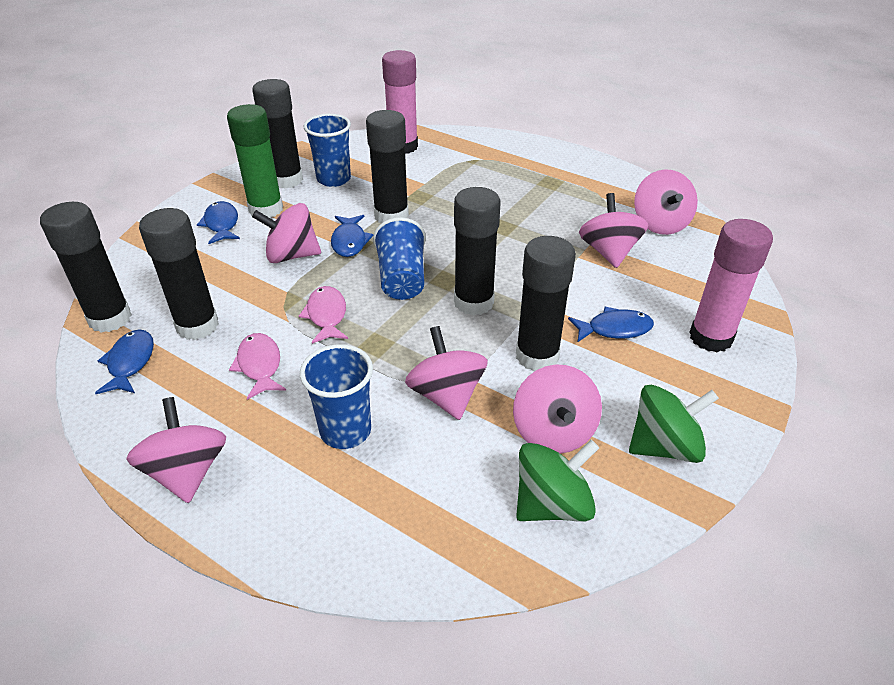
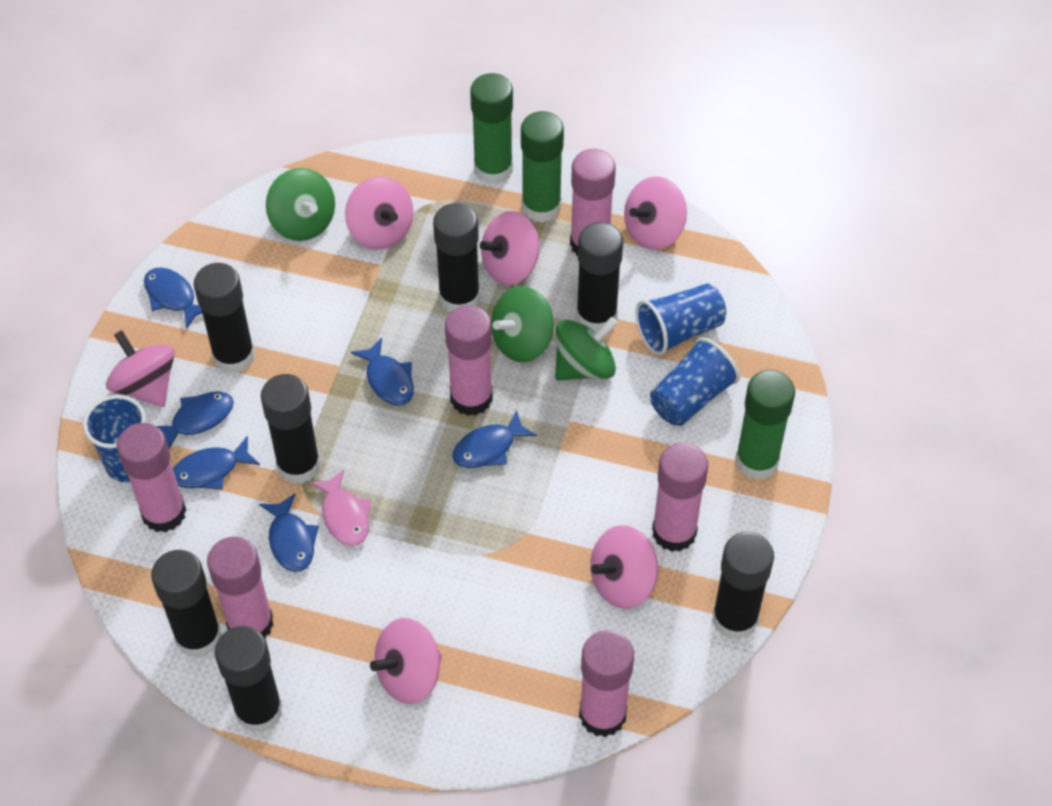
black glue stick: [40,202,132,333] [139,208,219,340] [252,79,303,189] [366,110,409,223] [454,187,501,316] [516,236,576,371] = 6 -> [151,550,222,658] [194,263,255,373] [215,626,283,733] [261,374,320,484] [433,203,480,312] [576,222,623,332] [712,532,774,640] = 7
blue fish: [95,329,154,394] [197,201,240,244] [331,215,373,257] [568,307,654,343] = 4 -> [144,268,202,329] [156,391,234,449] [173,436,260,489] [259,493,319,572] [351,338,414,406] [452,410,537,468] = 6
green glue stick: [227,104,283,218] = 1 -> [470,73,513,184] [521,111,564,223] [735,370,795,480] = 3
green spinning top: [516,440,599,522] [629,385,719,463] = 2 -> [266,168,335,241] [491,286,554,362] [555,317,618,381] = 3
pink fish: [229,333,286,400] [299,286,348,344] = 2 -> [309,470,371,546] = 1
pink glue stick: [382,50,418,154] [689,219,773,352] = 2 -> [117,423,186,532] [207,537,274,638] [445,305,493,416] [570,149,616,256] [579,630,634,737] [652,442,708,552] = 6

